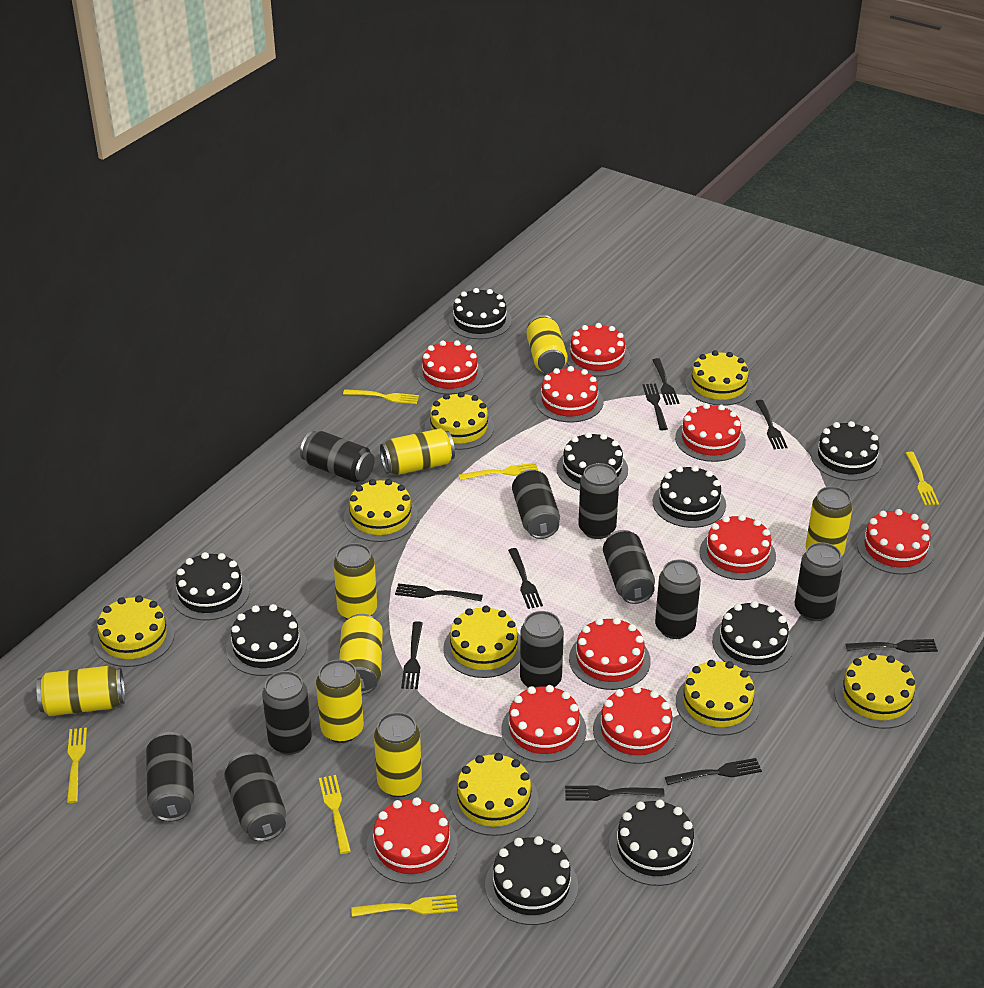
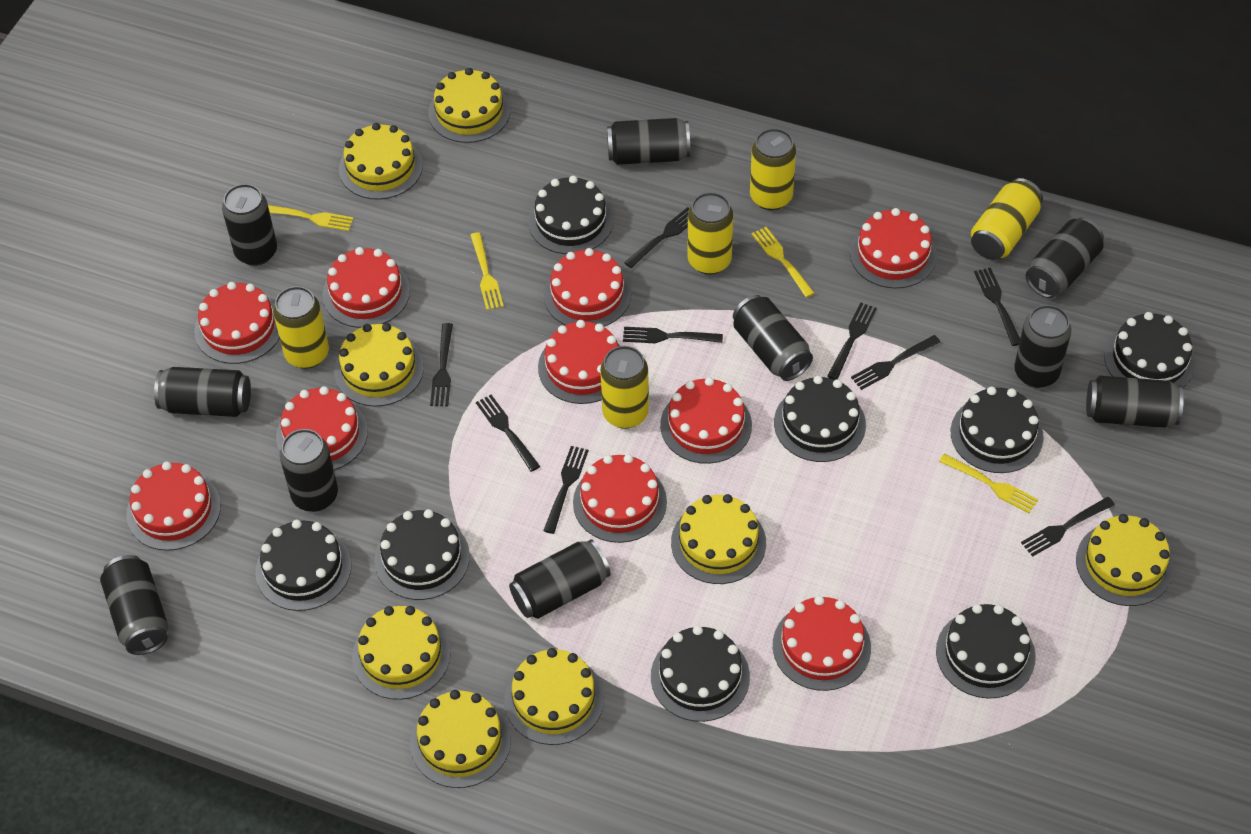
black cake: [171,552,250,620] [226,604,307,676] [448,288,512,339] [485,836,578,925] [557,432,628,491] [609,800,700,886] [653,465,726,528] [712,601,794,673] [811,421,883,481] = 9 -> [256,520,351,611] [374,509,470,600] [528,176,614,254] [651,625,750,722] [774,376,866,462] [936,604,1036,699] [951,387,1044,473] [1104,312,1196,387] = 8
yellow can: [36,666,125,716] [316,660,364,743] [333,543,377,620] [339,614,383,694] [374,712,422,797] [380,428,455,475] [526,315,568,374] [806,486,853,556] = 8 -> [273,286,329,369] [600,346,649,429] [687,192,733,275] [750,128,796,210] [971,178,1043,260] = 5
yellow fork: [67,728,87,803] [319,775,351,854] [343,389,419,404] [351,895,458,917] [458,462,539,480] [906,452,939,505] = 6 -> [268,205,354,231] [470,232,504,310] [752,227,814,298] [939,454,1038,513] = 4

